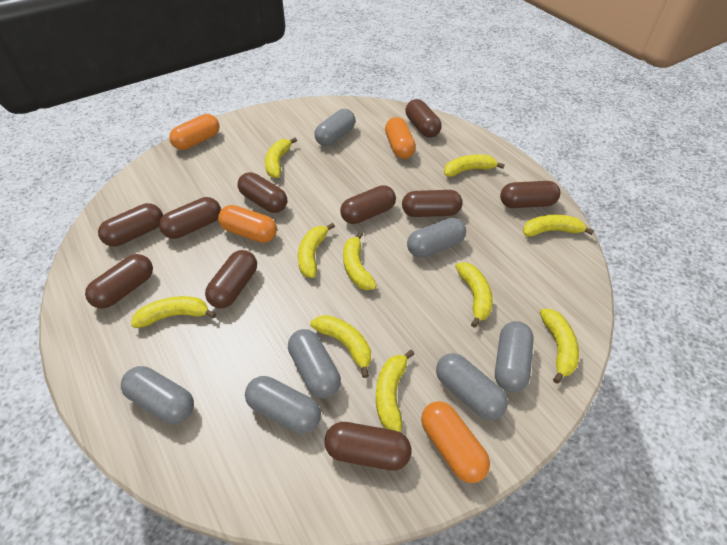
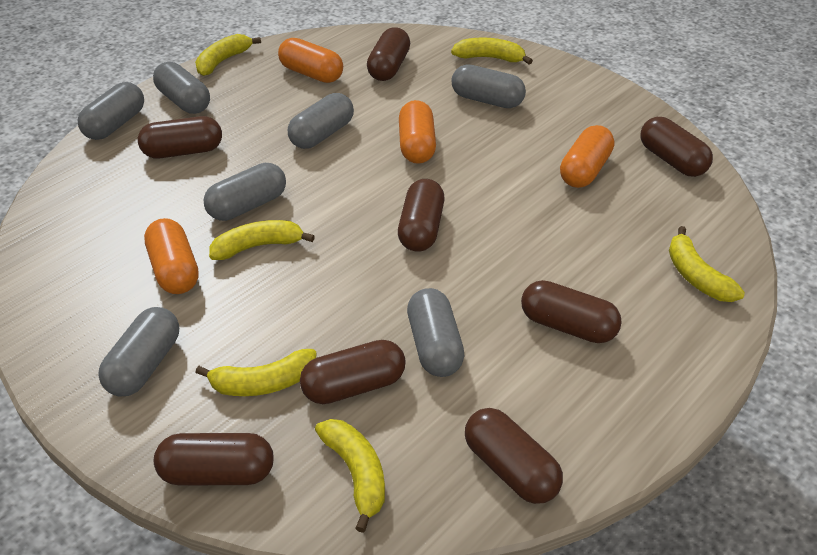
brown capsule: [85,254,153,309] [98,203,163,247] [159,197,221,239] [205,250,257,308] [237,172,287,213] [324,422,412,471] [340,185,396,224] [402,190,463,217] [406,99,442,138] [500,181,560,208] = 10 -> [138,116,222,159] [154,433,274,486] [300,340,406,404] [367,28,410,81] [398,179,445,252] [465,408,563,504] [521,280,622,343] [640,117,713,177] = 8
yellow banana: [131,296,216,328] [265,138,297,178] [298,223,335,278] [310,315,371,378] [343,232,377,290] [376,350,414,432] [444,155,505,177] [455,262,492,328] [523,215,594,237] [540,309,579,384] = 10 -> [195,34,261,76] [195,349,316,396] [209,220,315,260] [315,419,385,533] [451,37,533,65] [669,226,745,302] = 6

